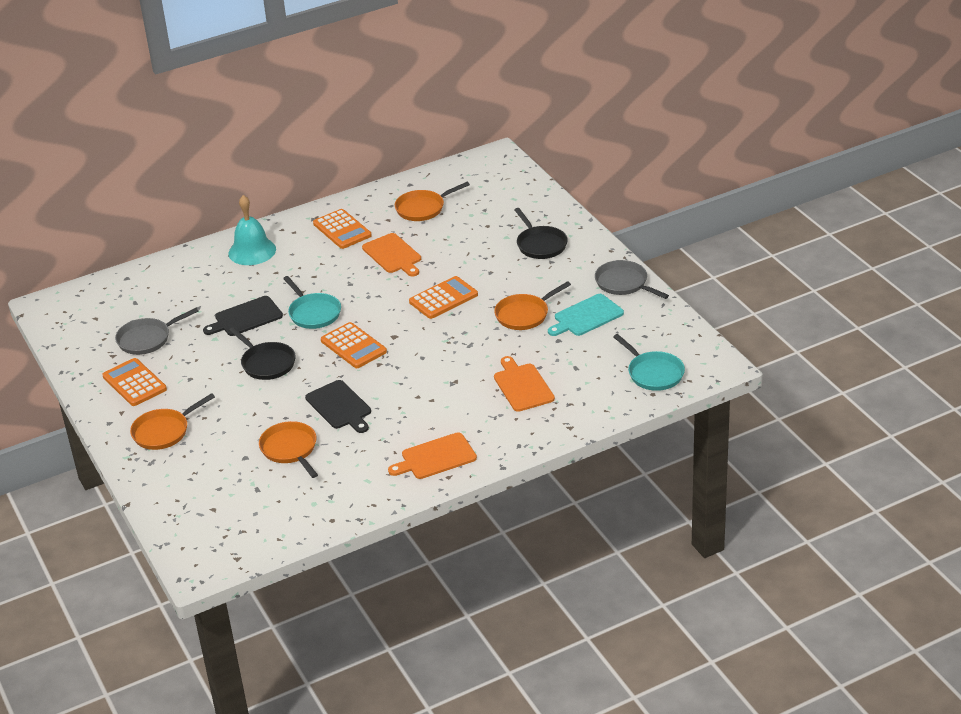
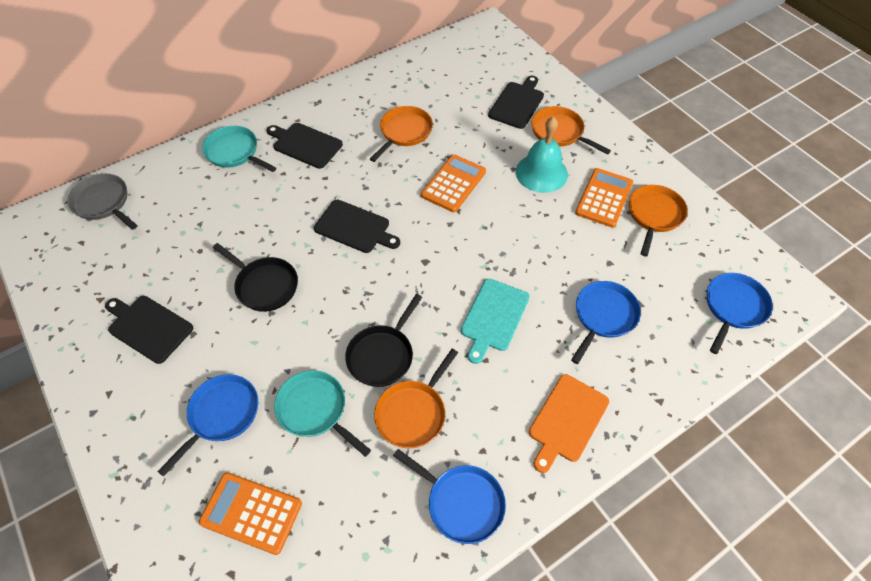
black cutting board: [203,296,283,336] [305,380,371,433] = 2 -> [105,296,193,364] [267,123,343,169] [314,200,400,253] [488,76,544,129] = 4
blue pan: none = 0 -> [157,374,258,477] [393,449,506,544] [571,281,641,364] [707,273,773,354] = 4
grey pan: [115,308,199,355] [595,260,669,299] = 2 -> [67,174,138,230] = 1
orange calculator: [102,358,167,406] [313,209,372,249] [321,322,387,368] [409,276,478,319] = 4 -> [199,472,302,555] [421,155,486,212] [575,168,633,228] = 3
orange cutting board: [362,233,421,276] [388,432,477,479] [494,356,555,412] = 3 -> [529,374,609,473] = 1

